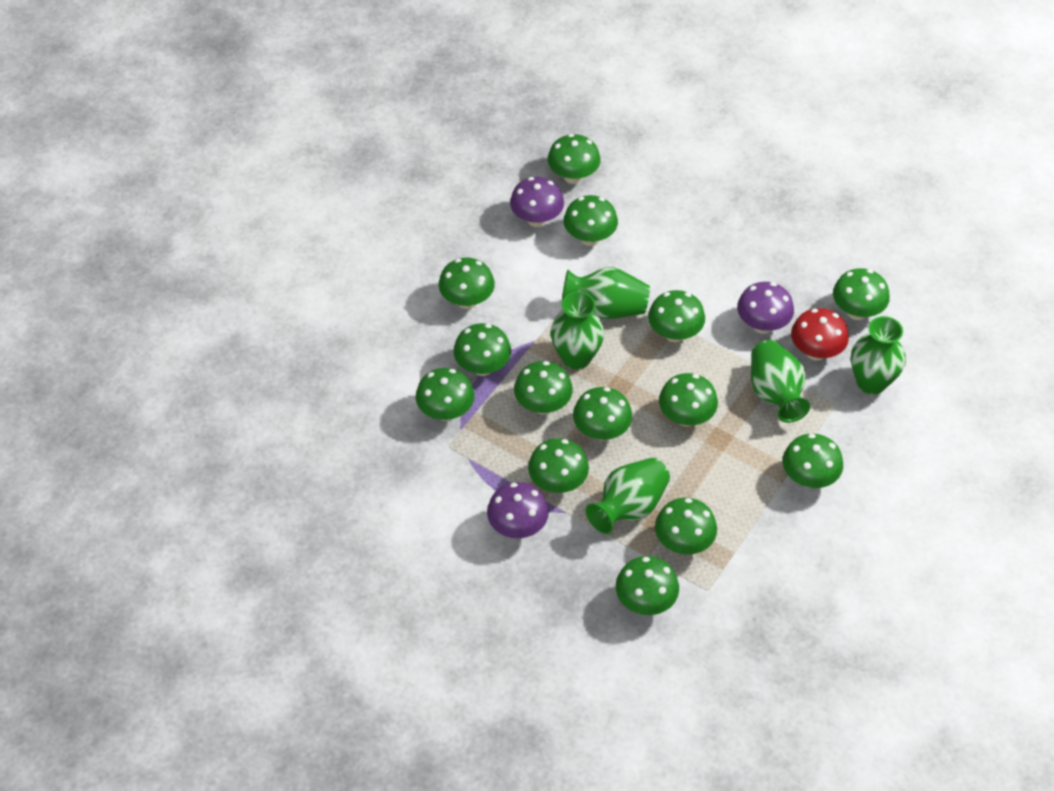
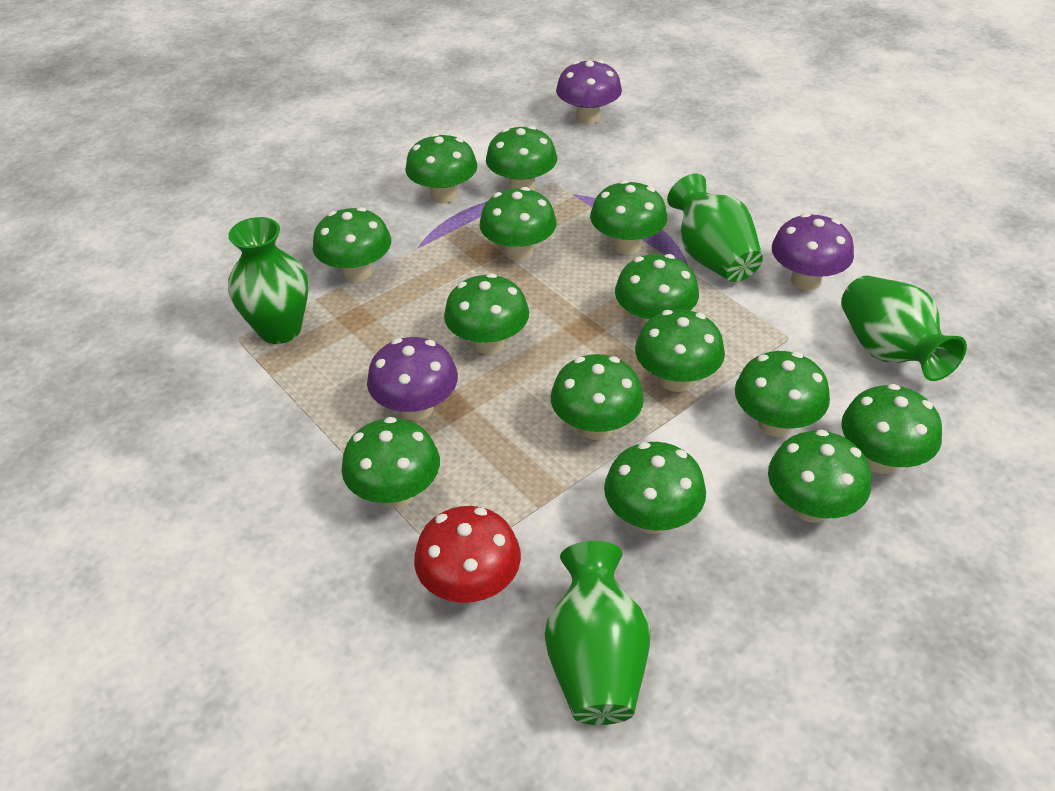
green vase: [551,292,604,370] [562,267,650,319] [586,458,670,534] [751,340,810,423] [851,316,906,394] = 5 -> [228,217,308,344] [545,541,650,725] [667,173,763,282] [841,275,967,381] = 4

